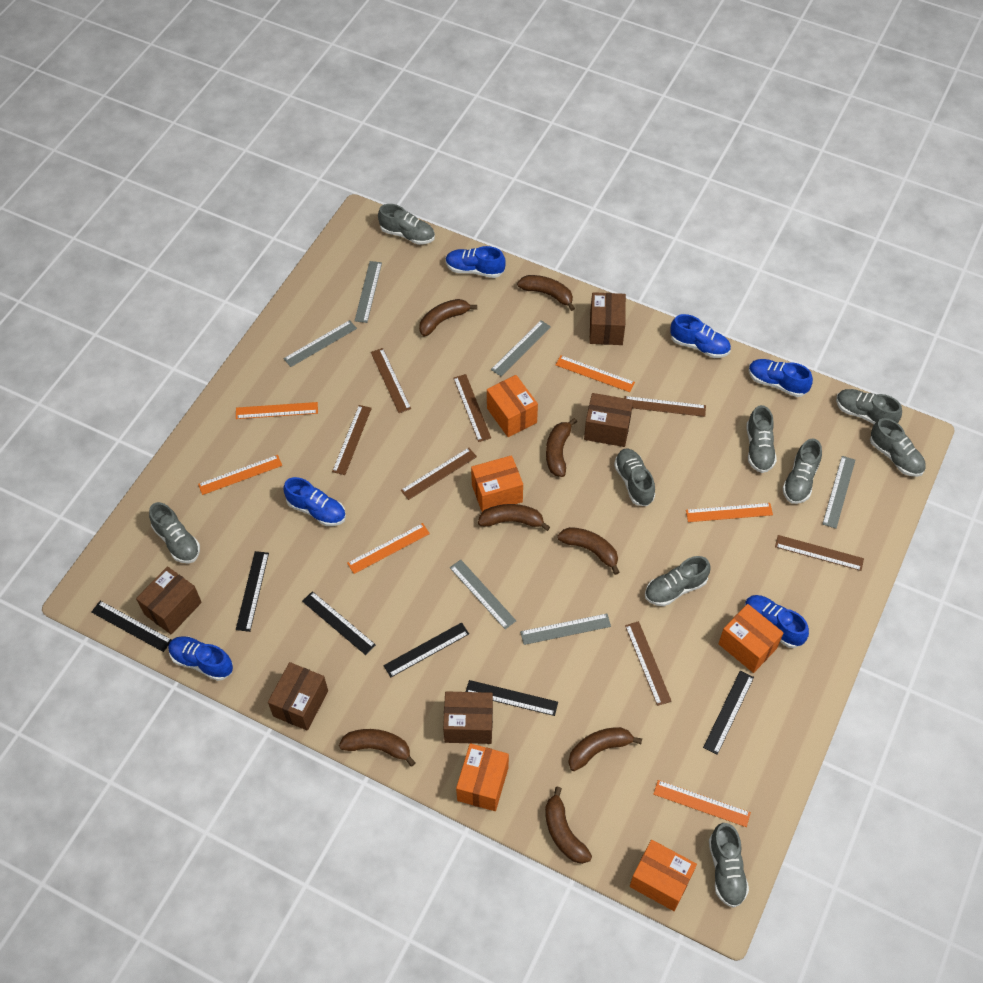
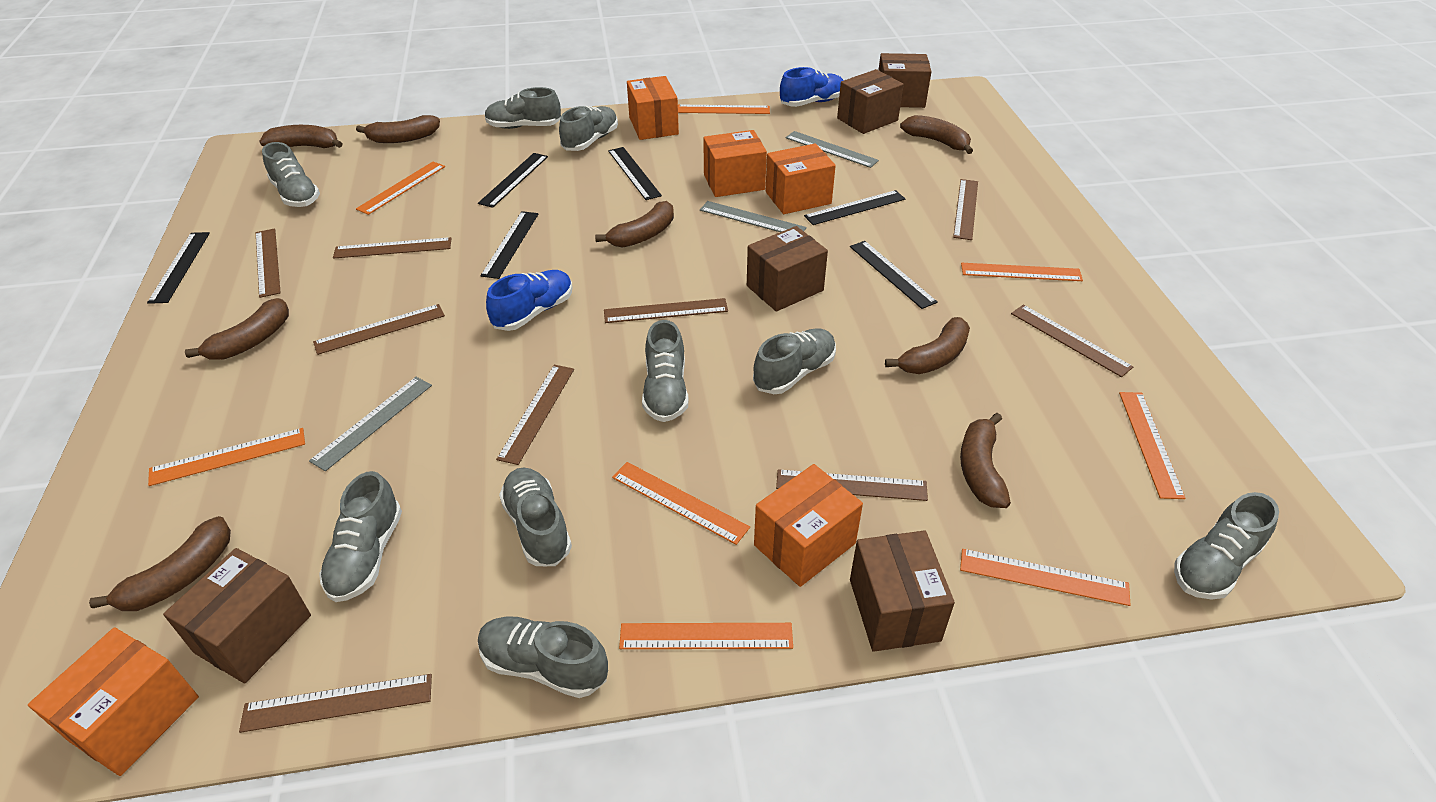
blue shoe: [168,636,233,681] [283,477,346,526] [446,246,506,278] [670,314,731,358] [744,595,809,648] [749,359,813,397] = 6 -> [486,270,573,331] [780,67,844,107] = 2
brown ruler: [332,405,372,475] [371,348,411,413] [401,448,477,500] [453,374,491,442] [624,396,706,417] [625,621,672,706] [775,535,864,571] = 7 -> [239,674,432,733] [256,228,281,298] [313,304,445,355] [333,237,451,259] [496,365,574,465] [604,298,728,323] [776,469,928,501] [953,179,978,240] [1011,305,1134,377] = 9
grey ruler: [283,320,357,367] [355,261,382,323] [450,560,516,629] [491,320,551,376] [520,613,611,645] [823,456,855,529] = 6 -> [309,377,432,471] [700,201,807,232] [786,131,879,168] = 3
orange ruler: [198,455,282,495] [236,402,318,419] [347,523,430,574] [556,355,635,392] [653,780,751,827] [686,503,773,522] = 6 -> [148,428,305,486] [356,161,445,215] [612,462,750,545] [619,623,793,649] [678,105,770,114] [960,549,1131,606] [961,263,1083,281] [1119,392,1186,499] = 8

